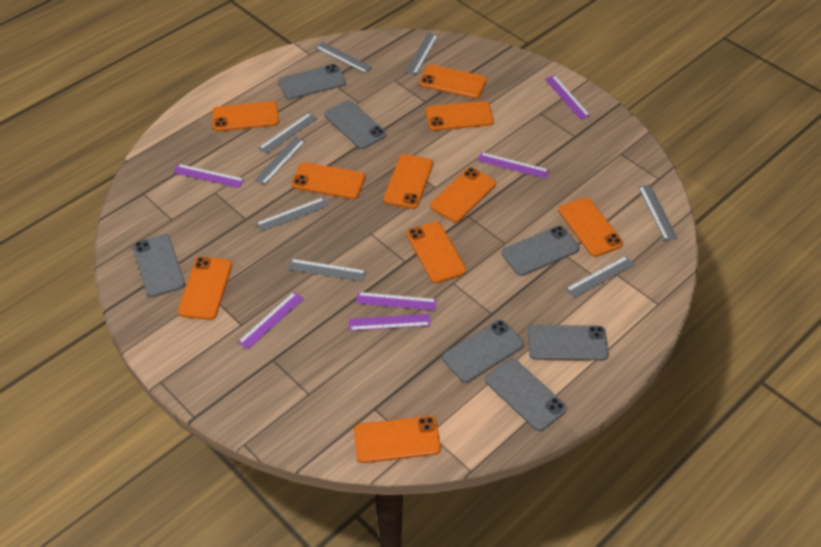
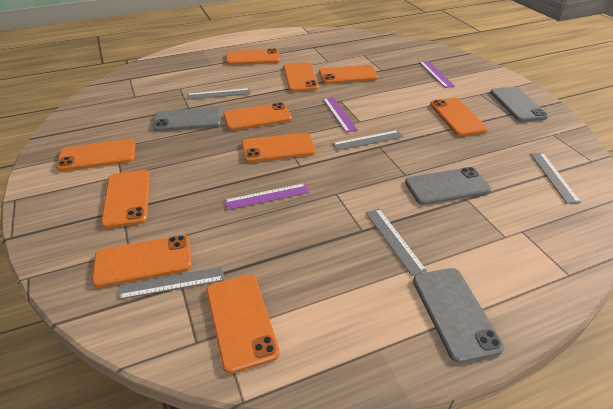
grey phone: [133,234,185,297] [278,64,346,100] [324,100,386,149] [442,320,524,383] [485,358,567,431] [502,226,579,276] [528,325,609,360] = 7 -> [153,107,221,131] [405,167,491,205] [413,268,504,363] [490,87,548,122] = 4
grey ruler: [255,137,306,185] [256,197,329,232] [259,113,318,154] [288,259,366,281] [315,42,373,74] [405,33,438,75] [566,256,635,298] [638,185,677,241] = 8 -> [118,267,224,300] [187,88,251,100] [332,130,404,151] [366,209,427,276] [530,153,581,204] = 5
purple ruler: [173,164,244,188] [238,292,304,349] [349,314,431,331] [356,292,437,311] [477,152,549,179] [545,75,590,119] = 6 -> [224,183,309,210] [323,97,358,133] [419,61,455,88] = 3

